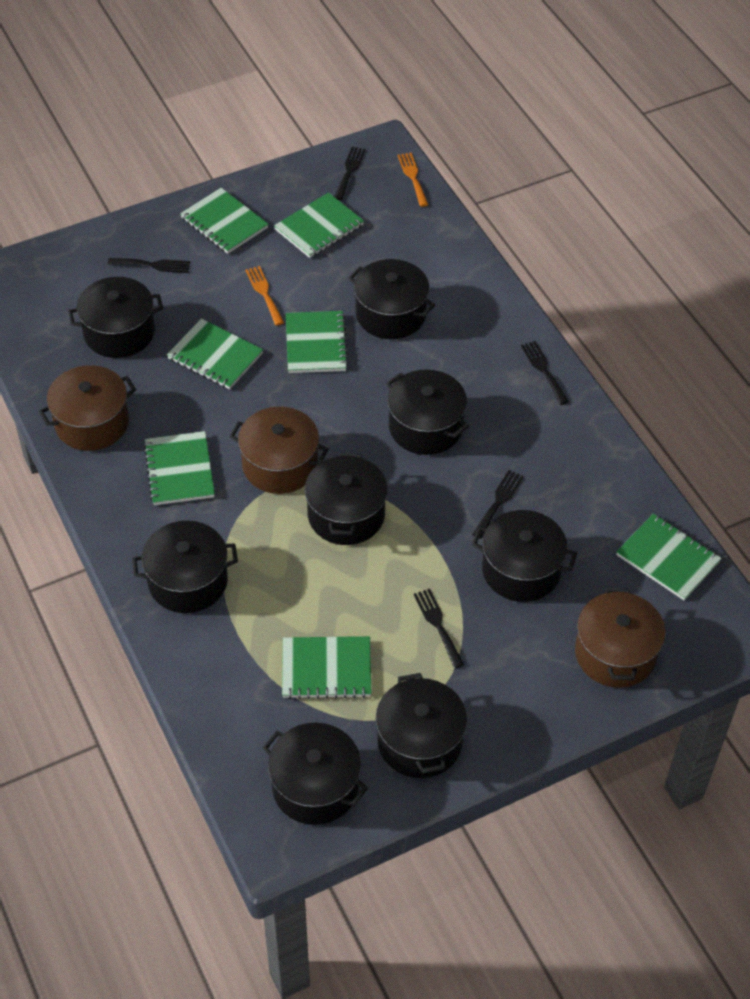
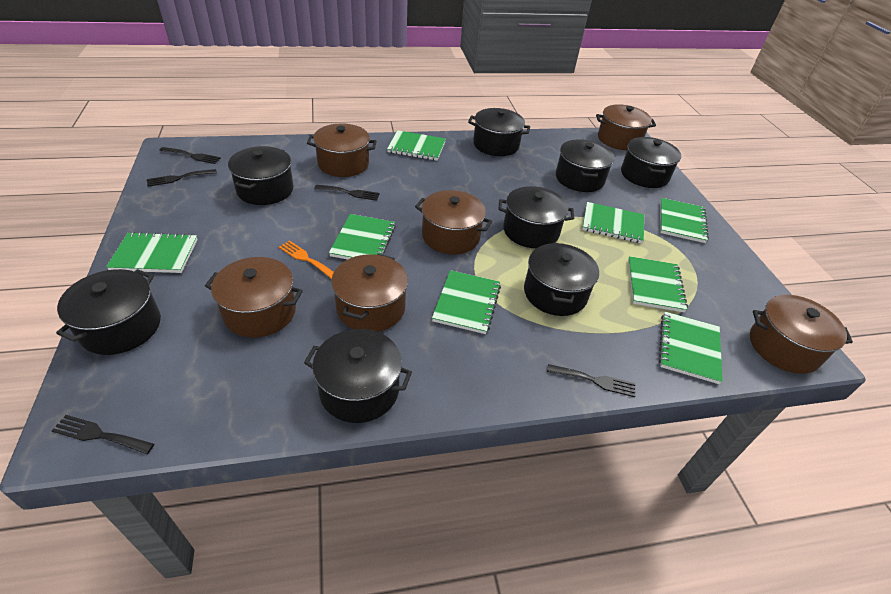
brown pot: [39,365,136,451] [230,407,328,494] [575,588,665,688] = 3 -> [205,257,303,338] [307,123,377,177] [331,254,408,332] [415,190,492,254] [596,104,656,150] [750,295,853,374] = 6
green notebook: [144,431,215,505] [167,319,263,389] [180,188,268,254] [274,192,364,258] [282,636,371,699] [286,311,348,373] [616,513,722,601] = 7 -> [106,232,198,273] [329,214,396,260] [387,130,446,161] [432,270,501,334] [582,202,644,243] [628,256,688,313] [659,312,723,384] [660,198,709,243] = 8
orange fork: [245,266,284,326] [397,153,428,207] = 2 -> [279,241,334,279] = 1

